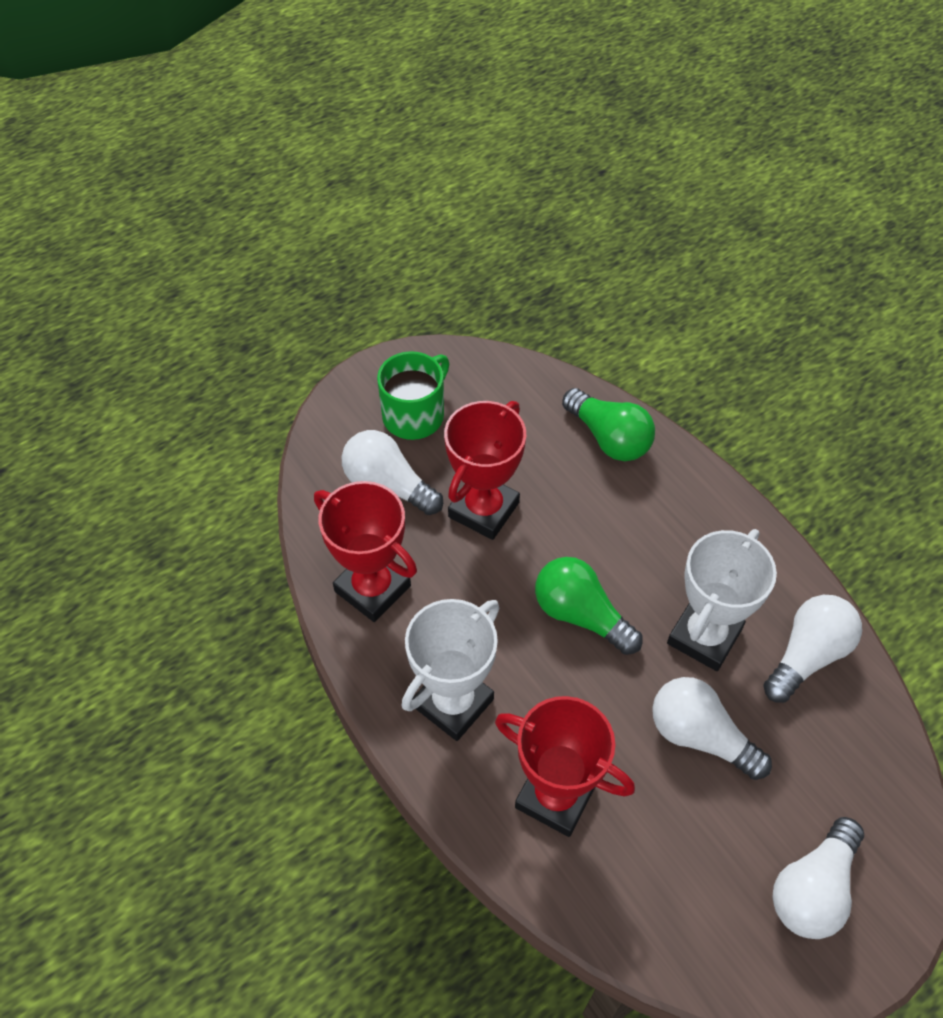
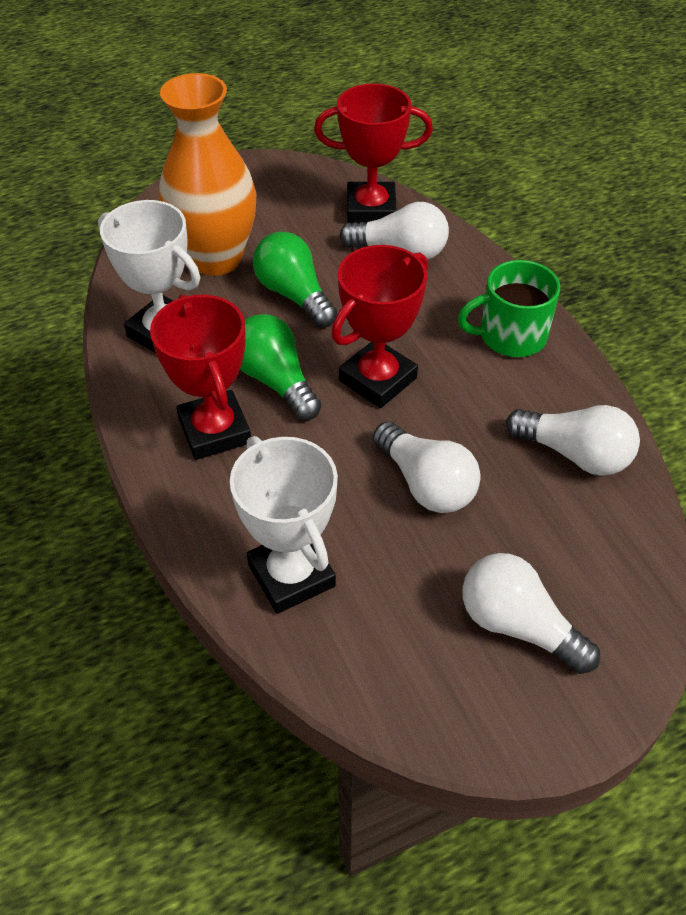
orange vase: none = 0 -> [159,73,256,276] = 1

